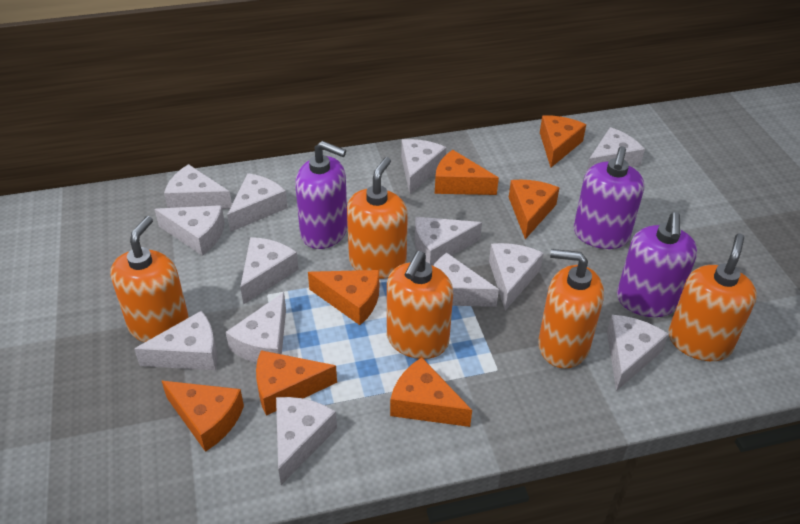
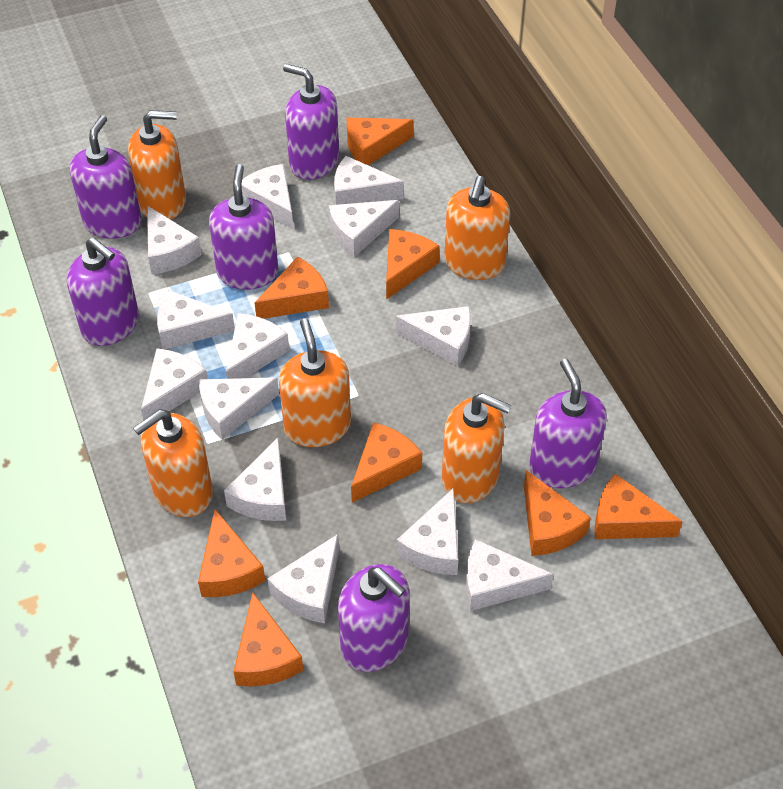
orange cheese: [162,381,244,452] [256,350,337,416] [308,270,379,325] [390,358,472,427] [435,150,499,195] [509,180,559,239] [540,115,586,168] = 7 -> [198,509,265,597] [233,592,303,686] [255,256,329,319] [347,117,413,165] [351,422,422,503] [386,229,439,300] [524,470,591,556] [594,474,683,539] = 8
purple soap dispenser: [295,141,348,249] [574,146,644,249] [617,212,697,317] = 3 -> [67,238,139,346] [70,115,142,239] [209,164,279,290] [283,64,339,180] [338,564,409,672] [529,359,607,488] = 6

